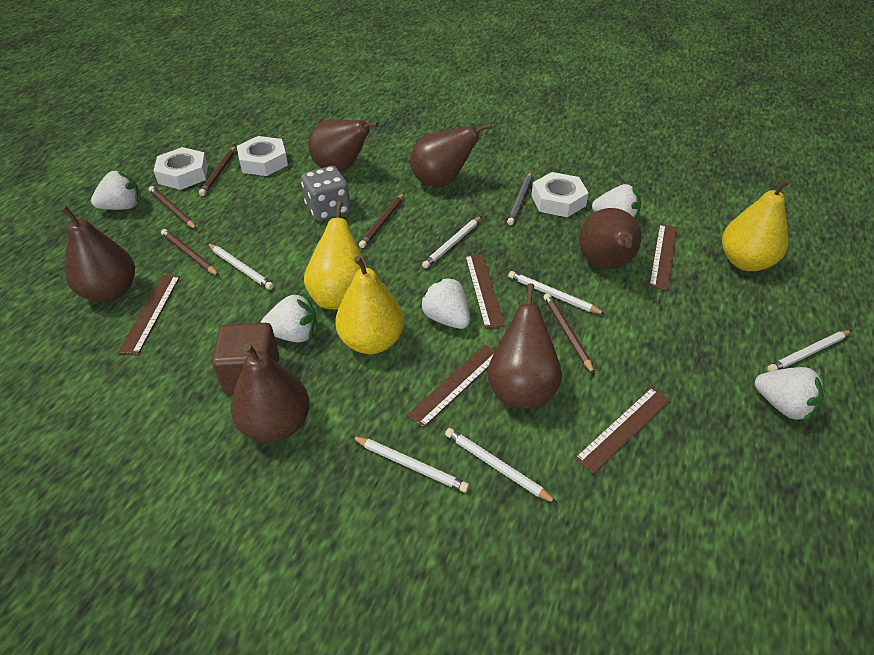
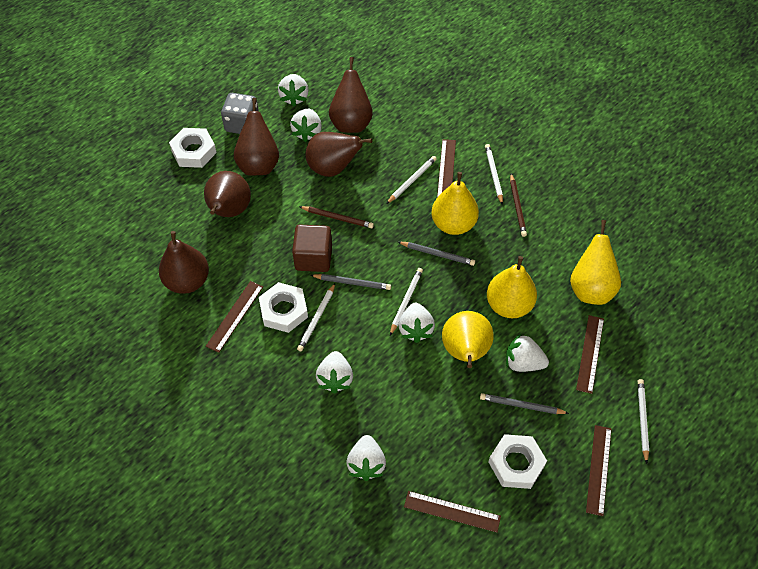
brown pear: [60,206,135,302] [231,343,310,443] [308,120,379,172] [410,123,492,186] [487,283,562,408] [579,208,641,269] = 6 -> [159,231,209,294] [204,171,251,217] [234,98,279,176] [305,132,372,177] [329,57,373,133] = 5
brown pencil: [149,186,197,229] [161,229,219,276] [199,146,236,196] [359,193,404,248] [544,293,595,375] = 5 -> [299,206,374,228] [510,174,527,237] = 2
grey pencil: [507,172,532,225] = 1 -> [311,274,391,290] [398,242,475,266] [480,393,569,414] = 3
white pencil: [207,243,274,290] [351,436,469,493] [422,216,482,269] [445,428,558,504] [508,271,606,315] [767,330,852,372] = 6 -> [297,283,335,352] [387,156,437,204] [390,268,423,335] [485,144,503,205] [638,379,649,464] = 5
white strawberry: [91,170,141,210] [261,294,317,342] [419,277,470,329] [592,184,641,220] [755,367,824,422] = 5 -> [278,74,309,106] [290,109,322,142] [316,351,353,394] [346,435,386,481] [399,303,435,343] [506,334,549,372] = 6
yellow pear: [304,201,367,310] [335,256,404,354] [722,179,791,271] = 3 -> [431,172,479,235] [442,311,494,368] [487,256,537,318] [570,220,621,305] = 4

